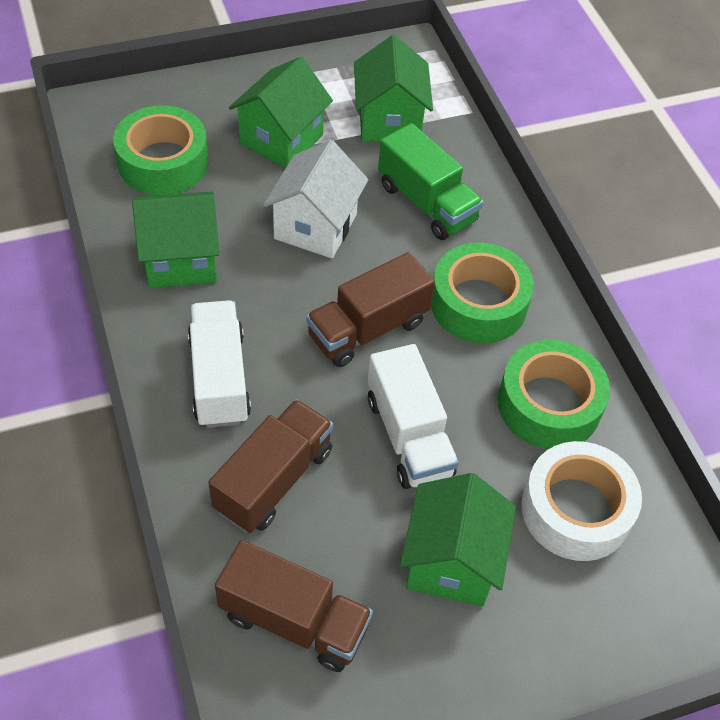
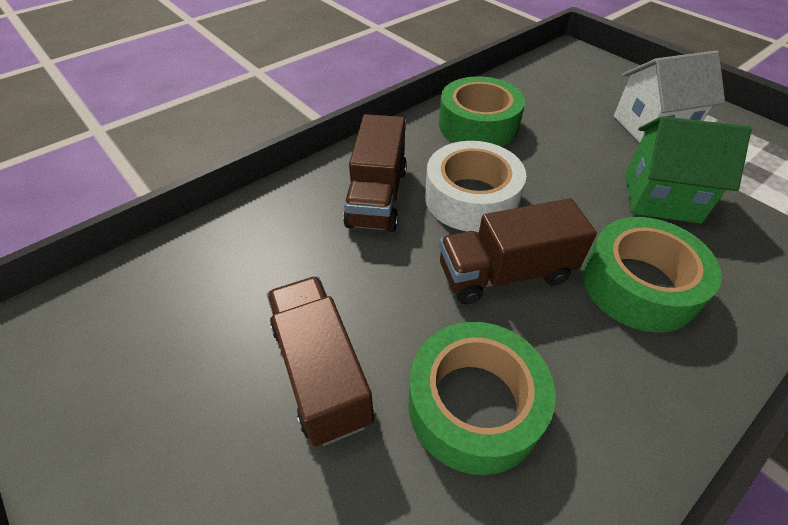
green house: [132,192,219,288] [229,57,333,169] [354,35,433,142] [400,473,516,607] = 4 -> [625,116,752,224] = 1
green truck: [378,123,484,240] = 1 -> none = 0
white truck: [188,300,251,428] [368,344,459,489] = 2 -> none = 0

